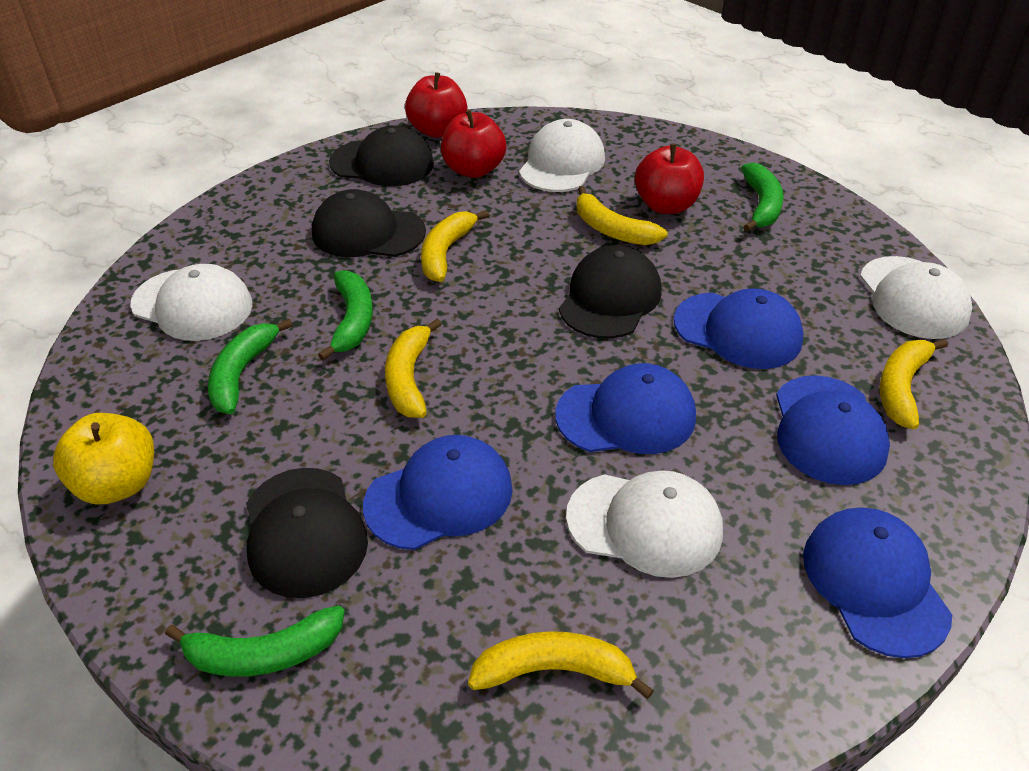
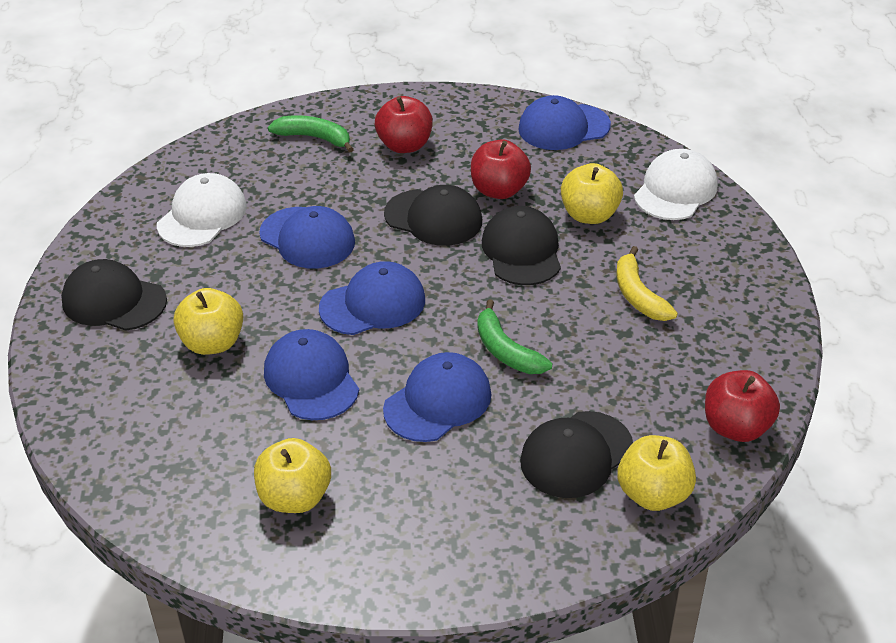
green banana: [165,605,345,677] [208,319,293,414] [318,270,373,361] [741,163,784,232] = 4 -> [268,115,354,153] [477,299,552,374] = 2
white cap: [130,264,252,341] [519,119,605,192] [566,470,723,578] [860,256,972,339] = 4 -> [157,173,247,247] [634,149,718,220] = 2
yellow apple: [53,413,154,505] = 1 -> [174,288,243,355] [254,438,331,513] [561,163,623,224] [617,435,696,511] = 4
yellow banana: [385,319,442,418] [421,210,489,282] [468,631,654,699] [577,186,668,245] [879,339,948,430] = 5 -> [616,246,678,321] = 1

